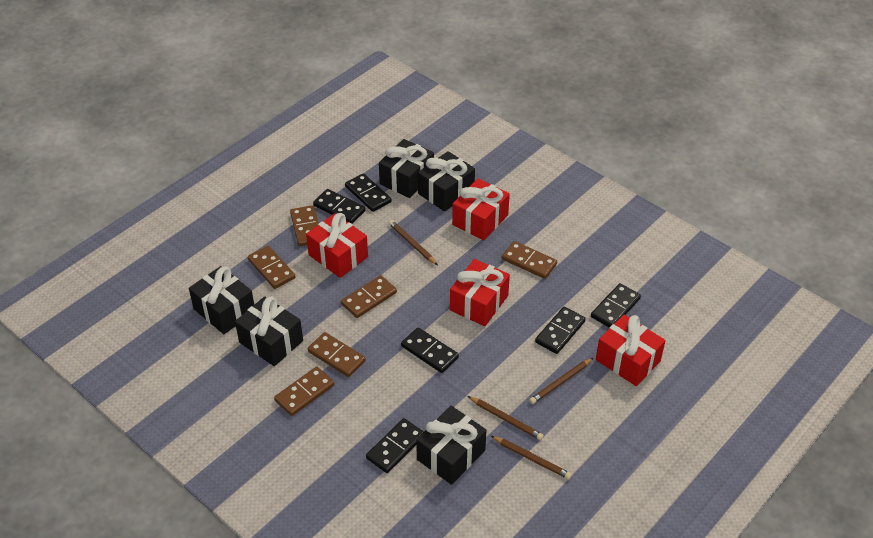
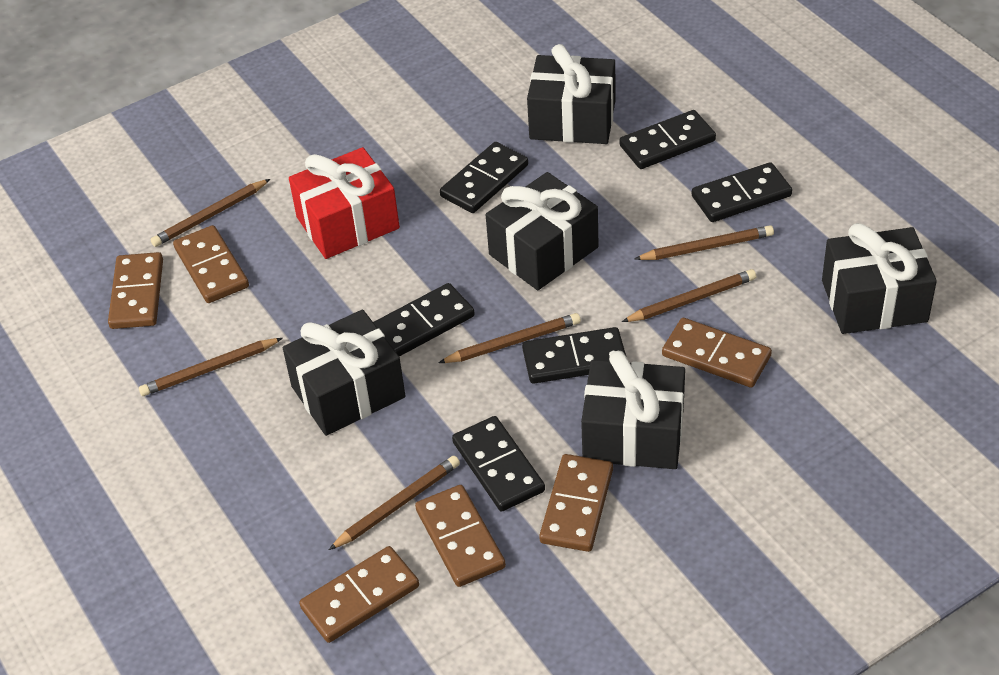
brown pencil: [388,220,438,265] [468,396,544,440] [491,436,572,479] [529,358,593,404] = 4 -> [139,338,283,396] [150,179,270,247] [329,456,460,550] [438,313,581,363] [622,269,756,322] [634,225,774,260] = 6
red gift: [306,213,368,278] [450,259,510,326] [452,178,510,241] [596,315,666,386] = 4 -> [289,147,400,259] = 1

